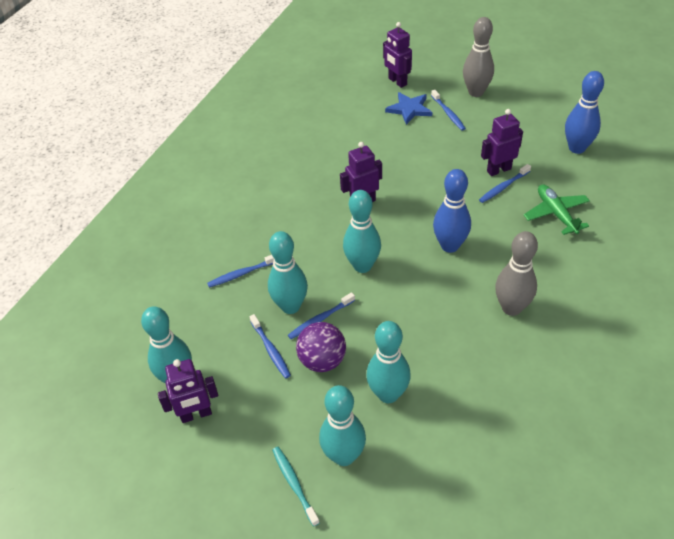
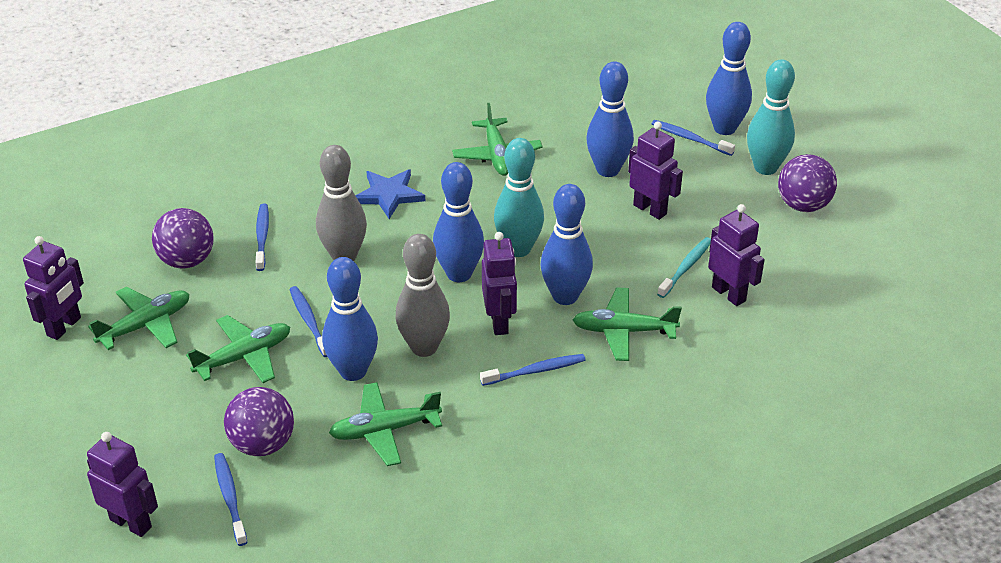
blue bowling pin: [433,169,471,253] [565,71,604,154] = 2 -> [322,257,378,381] [433,162,484,282] [541,184,593,305] [586,61,634,177] [706,22,752,135] = 5
green plane: [524,184,590,235] = 1 -> [88,287,189,350] [186,315,290,383] [329,382,442,466] [452,103,543,176] [573,288,682,361] = 5
purple ball: [296,322,346,372] = 1 -> [152,208,214,268] [224,387,294,456] [778,154,837,212] = 3
purple robot: [158,359,218,423] [340,142,382,202] [383,22,412,88] [481,109,523,176] = 4 -> [23,236,84,340] [87,432,158,537] [482,232,517,335] [628,121,683,220] [708,204,765,306] = 5
turquoise bowling pin: [141,306,192,384] [268,231,308,314] [319,385,366,466] [343,190,381,273] [366,321,411,403] = 5 -> [494,138,544,257] [747,59,795,175] = 2

